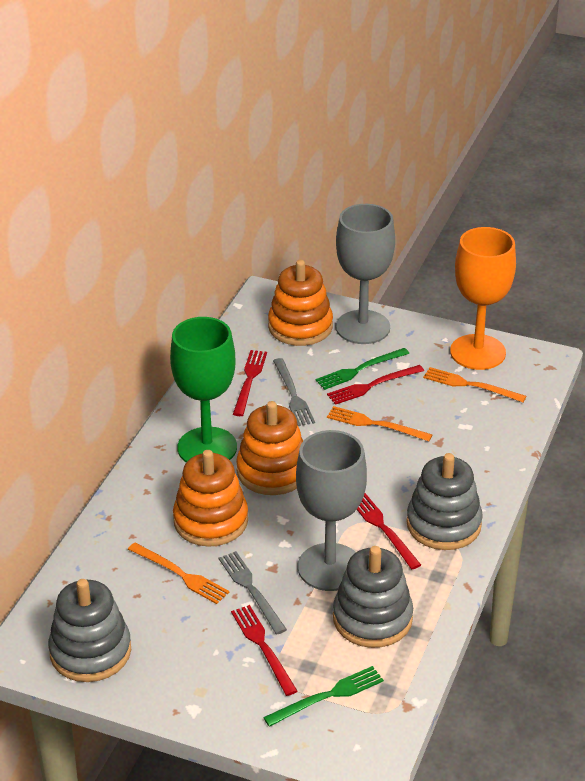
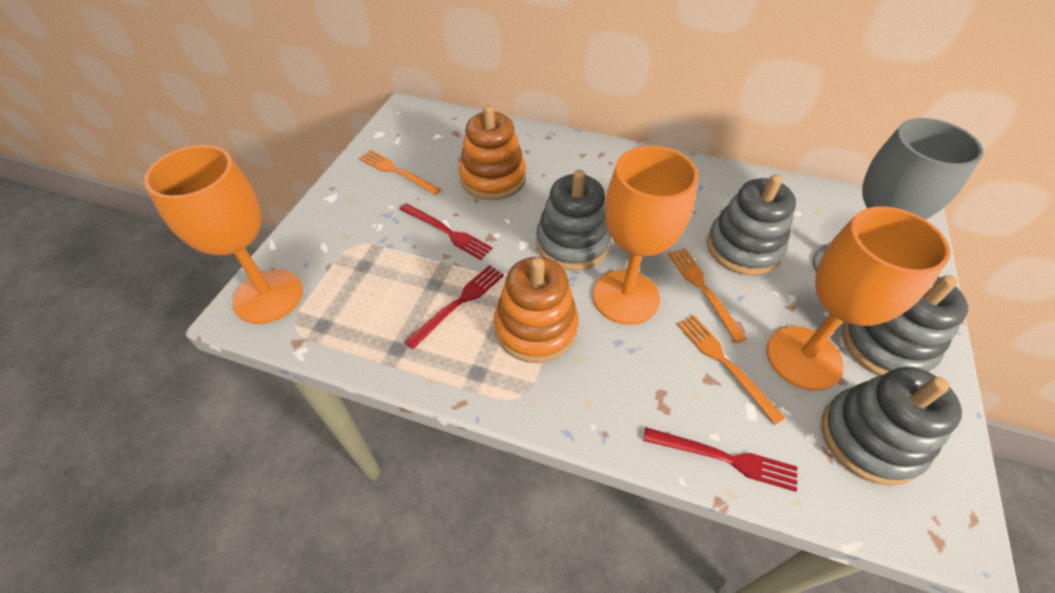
green fork: [263,666,384,727] [315,348,409,390] = 2 -> none = 0
green goblet: [170,317,237,462] = 1 -> none = 0
grey fork: [219,551,287,634] [273,358,315,426] = 2 -> none = 0
grey goblet: [296,430,367,591] [336,204,395,344] = 2 -> [813,118,983,273] = 1
grey stacking toy: [48,579,131,682] [333,546,413,648] [406,453,483,550] = 3 -> [536,170,611,271] [707,174,796,275] [821,367,962,486] [842,275,968,376] = 4
orange goblet: [450,227,516,370] = 1 -> [144,145,303,324] [593,146,698,325] [766,206,950,391] = 3
orange stacking toy: [173,450,248,547] [236,401,303,495] [268,260,333,346] = 3 -> [459,105,526,200] [494,257,579,363] = 2
red fork: [231,605,297,696] [233,350,267,416] [327,365,424,405] [356,493,421,569] = 4 -> [400,203,493,260] [405,265,504,349] [643,427,797,492] = 3

